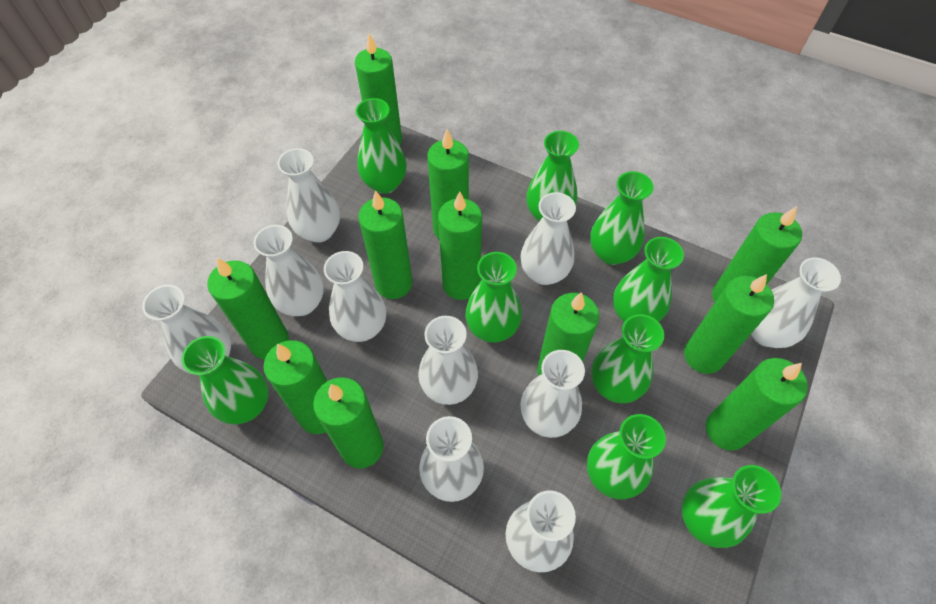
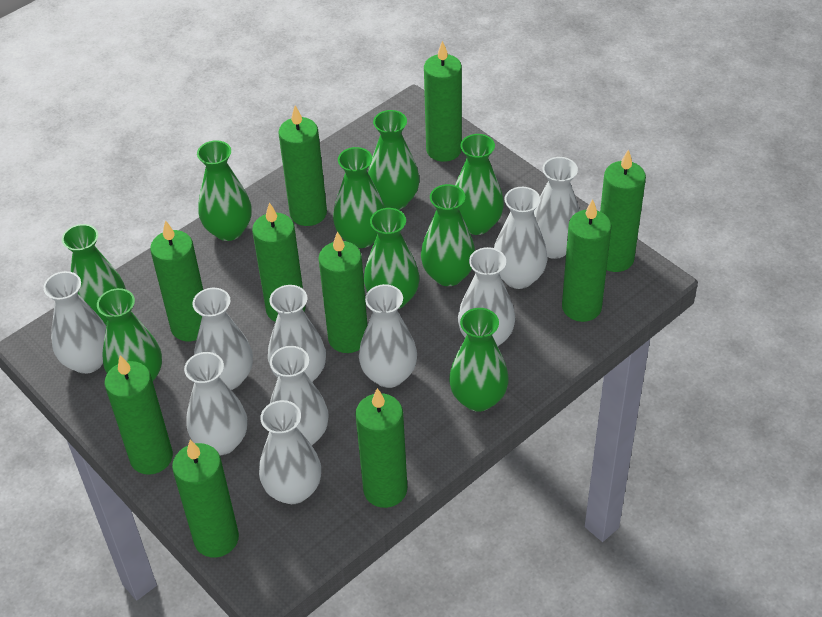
green candle: [207,258,289,359] [263,340,327,434] [313,377,384,468] [355,33,402,145] [358,190,412,299] [427,129,469,239] [438,191,482,300] [537,292,599,376] [684,274,774,374] [706,358,808,451] [712,206,802,302] = 11 -> [104,355,173,475] [150,220,203,341] [172,440,239,558] [252,202,305,322] [278,106,327,226] [318,232,367,353] [355,388,407,508] [424,41,462,162] [562,199,612,322] [600,150,646,272] = 10

